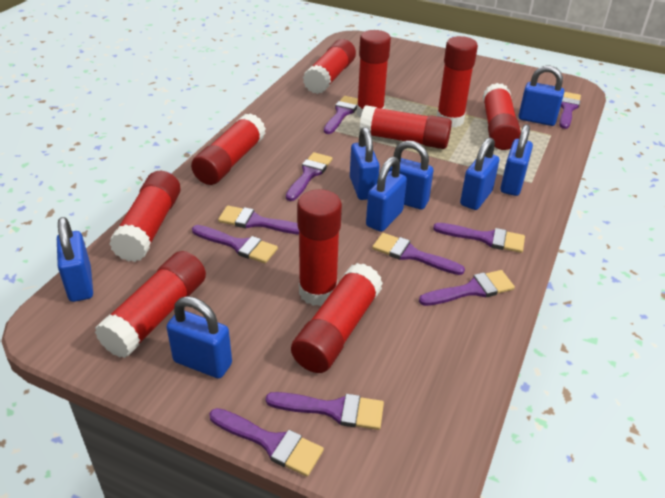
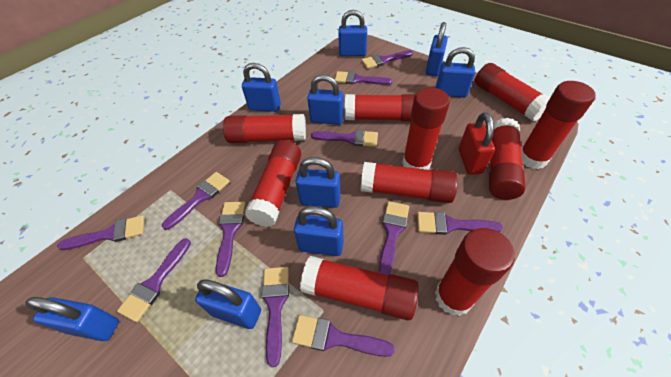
blue padlock: [57,217,93,302] [167,296,232,378] [350,127,380,200] [366,157,407,232] [389,141,434,210] [460,137,500,210] [500,124,533,196] [518,66,564,126] = 8 -> [25,297,119,341] [195,279,261,329] [242,63,281,112] [294,206,344,256] [296,157,341,208] [307,75,344,125] [338,10,367,56] [426,22,448,76] [436,47,475,98] = 9
purple brush: [192,225,278,264] [209,408,324,477] [218,206,299,235] [266,392,384,430] [286,152,332,201] [324,96,358,134] [372,233,465,275] [419,270,515,306] [433,223,525,253] [559,92,581,129] = 10 -> [57,215,145,250] [117,238,191,322] [162,172,230,230] [216,202,245,277] [262,267,289,367] [292,315,395,357] [311,130,378,147] [335,71,392,85] [361,50,413,69] [379,201,409,275] [417,212,503,235] = 11
red padlock: none = 0 -> [459,112,495,175] = 1

